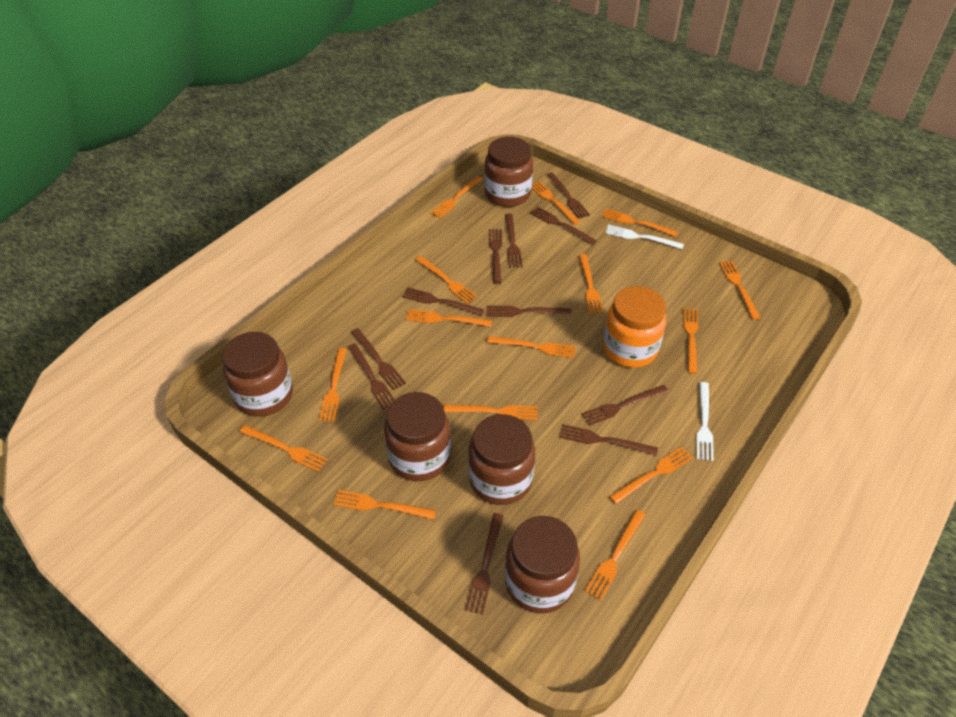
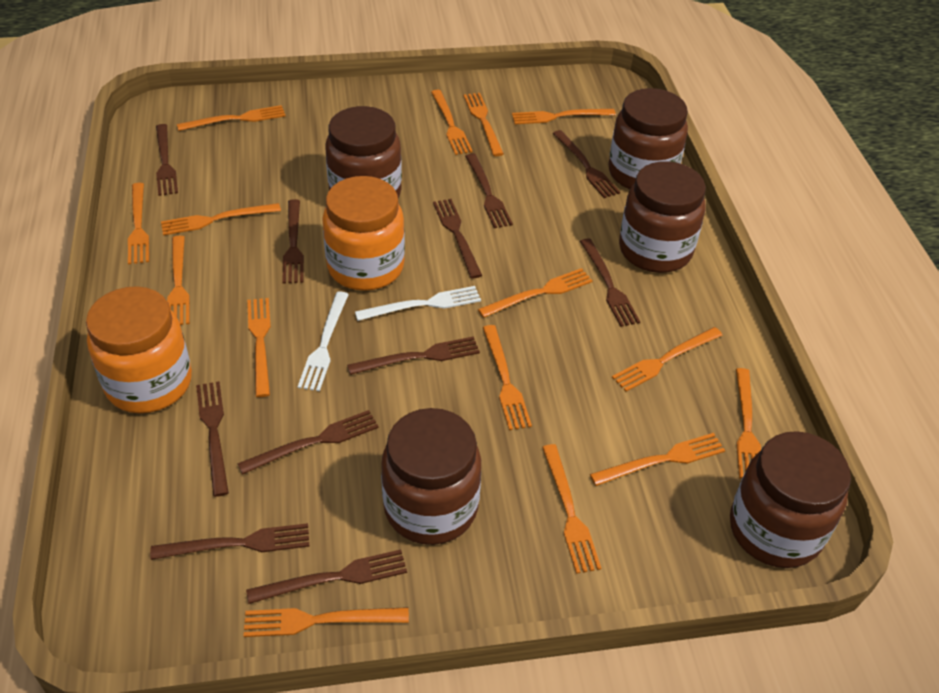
orange jar: [603,286,666,368] = 1 -> [86,286,192,413] [322,176,405,291] = 2

